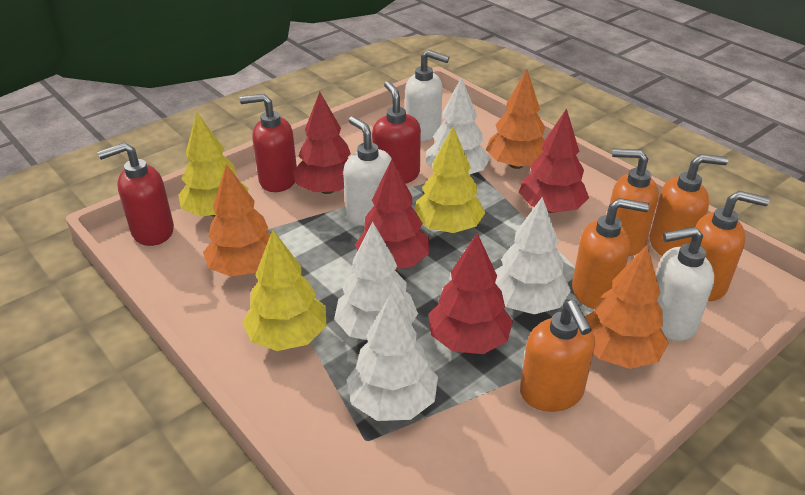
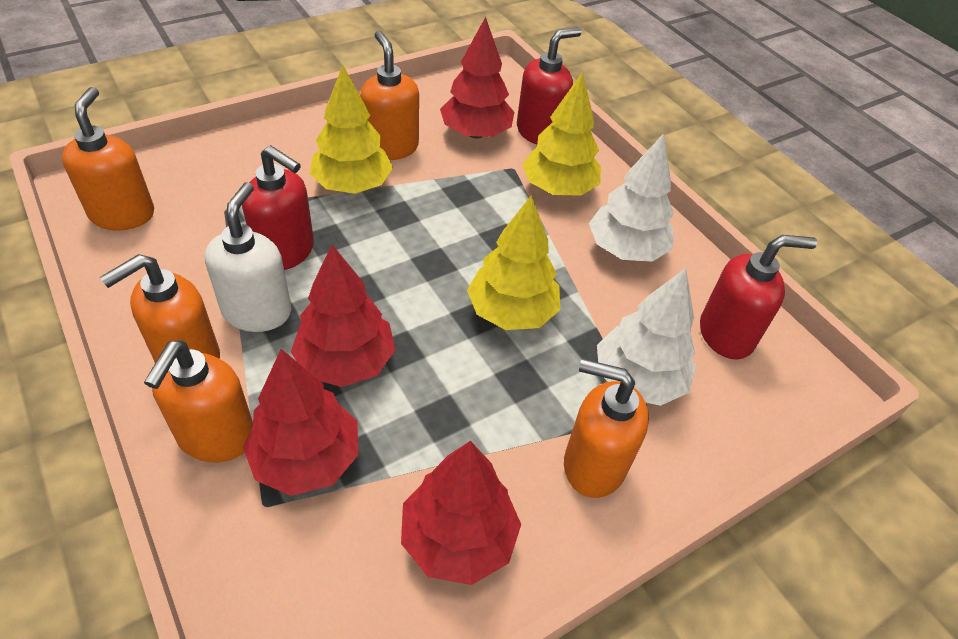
orange tree: [203,164,271,277] [486,69,545,169] [585,245,669,369] = 3 -> none = 0
white soap dispenser: [343,116,392,226] [405,50,449,141] [656,226,714,341] = 3 -> [205,182,291,332] = 1
white tree: [334,222,418,340] [346,294,438,421] [426,77,490,174] [495,197,571,314] = 4 -> [589,134,674,262] [597,268,696,406] = 2

